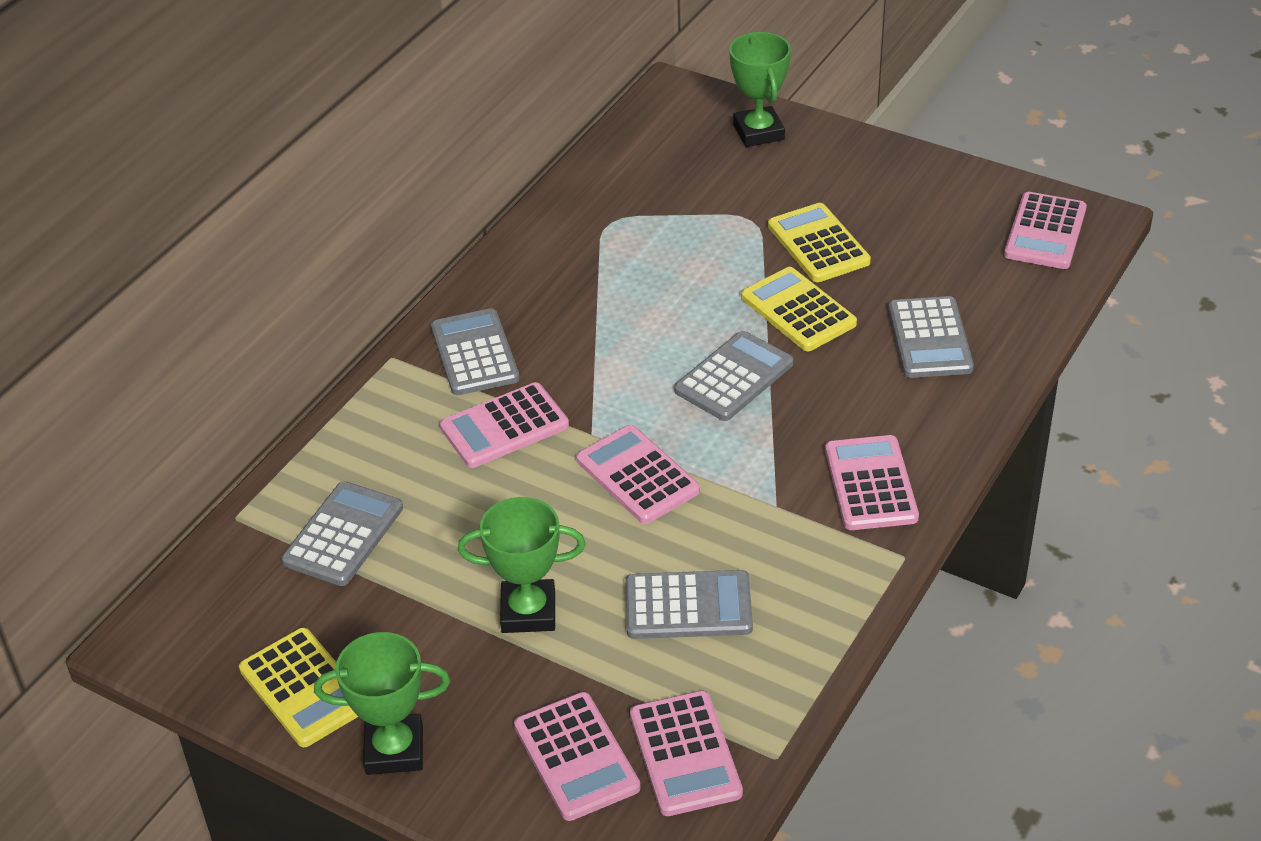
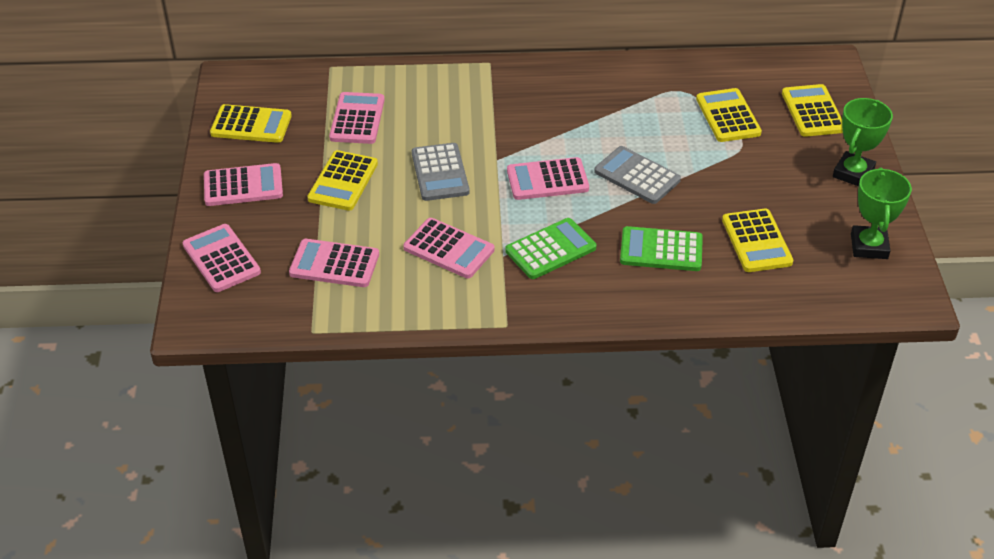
green calculator: none = 0 -> [505,218,596,279] [620,226,703,271] = 2
green trophy: [314,632,450,775] [458,497,586,633] [729,32,791,147] = 3 -> [833,98,893,186] [851,167,912,259] = 2
grey calculator: [281,481,403,586] [431,308,519,395] [625,570,753,639] [674,331,793,421] [888,296,974,378] = 5 -> [412,143,470,201] [594,146,681,204] = 2
yellow calculator: [239,628,358,747] [741,267,857,351] [768,203,871,282] = 3 -> [210,104,292,143] [307,150,378,211] [696,88,762,142] [722,209,793,272] [782,84,843,137] = 5

